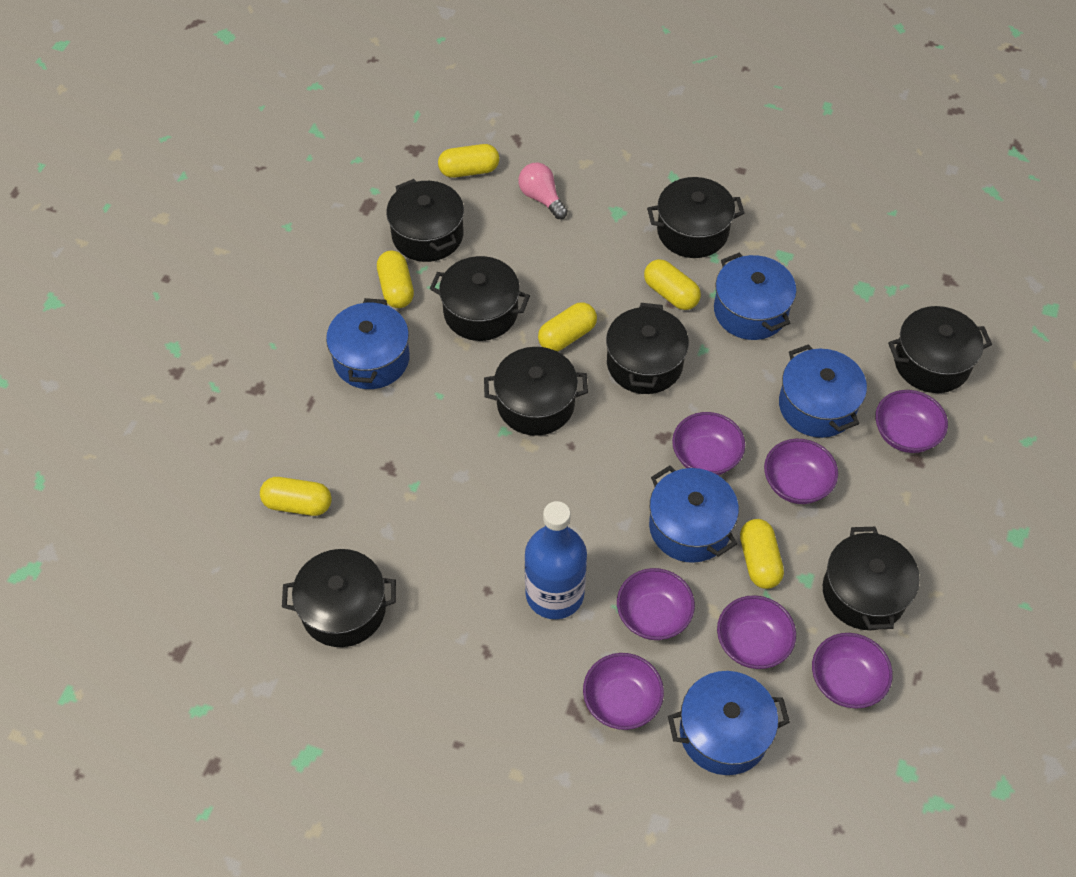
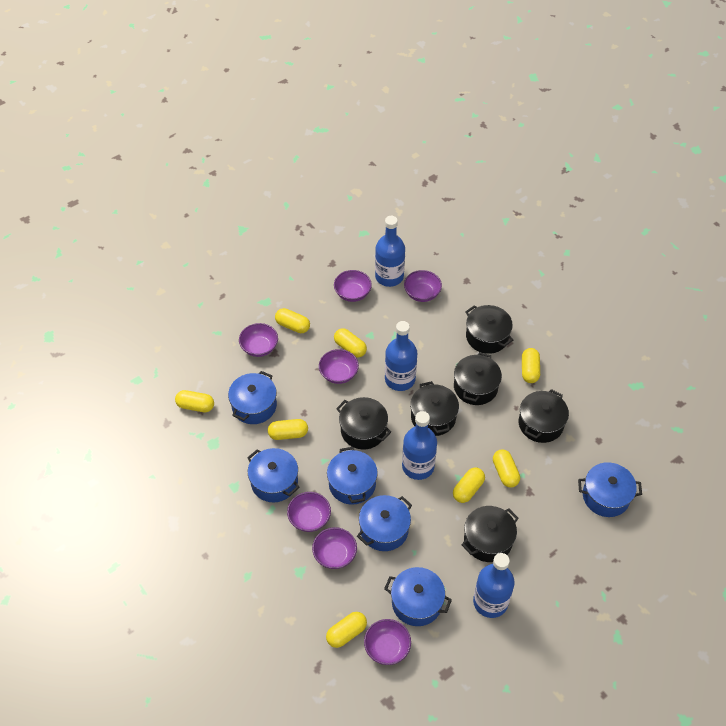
black pot: [282,549,396,647] [386,179,464,262] [430,256,530,341] [484,347,588,436] [606,303,689,394] [647,177,745,258] [823,527,920,630] [888,306,992,393] = 8 -> [336,397,391,449] [410,381,459,436] [454,352,502,405] [461,506,519,562] [465,305,513,354] [519,389,569,443] = 6
blue bottle: [524,501,587,619] = 1 -> [375,216,405,287] [385,321,417,391] [402,411,437,480] [473,553,515,618] = 4
blue pot: [326,298,410,389] [649,465,739,563] [668,671,790,775] [714,252,796,340] [779,344,867,438] = 5 -> [228,371,277,424] [247,448,300,502] [327,447,378,505] [357,495,412,551] [384,567,452,626] [578,462,642,517] = 6
pink light bulb: [518,162,568,219] = 1 -> none = 0
yellow capsule: [260,477,332,516] [377,250,414,308] [438,144,499,178] [538,302,597,352] [644,259,701,310] [740,519,784,589] = 6 -> [175,390,214,412] [268,419,308,440] [275,308,310,333] [326,612,367,648] [334,328,367,357] [453,468,485,503] [493,449,520,488] [522,348,540,383] = 8

